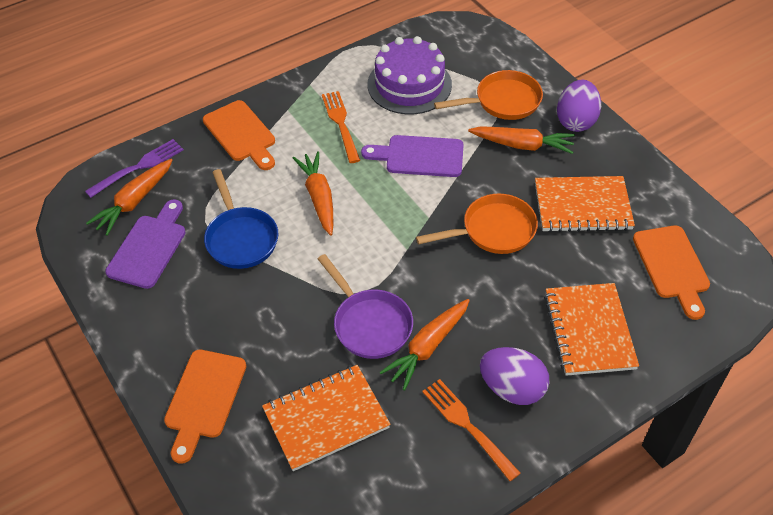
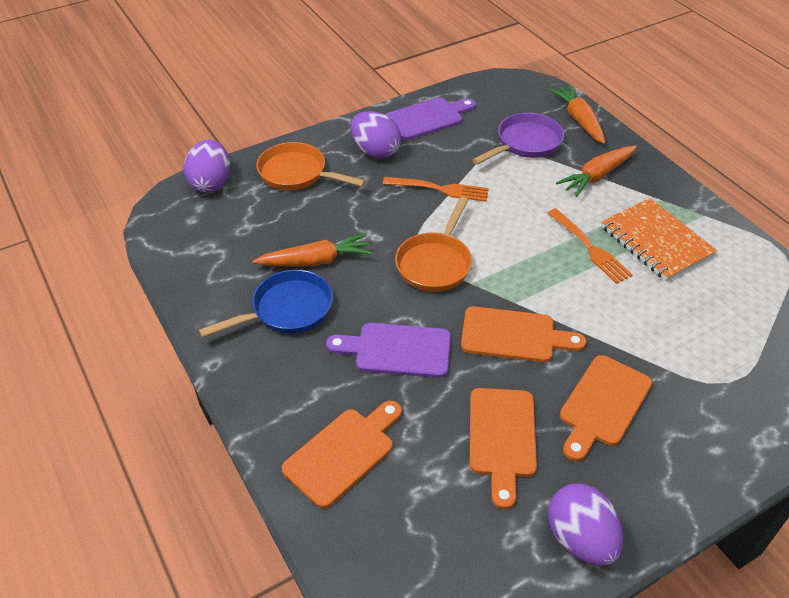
orange carrot: [86,159,173,236] [293,151,333,236] [379,299,470,391] [468,126,575,154] = 4 -> [252,233,372,267] [549,85,605,144] [556,146,637,197] = 3
orange cutting board: [164,350,246,464] [203,100,275,170] [633,226,710,320] = 3 -> [281,401,402,508] [461,306,586,362] [470,388,537,509] [560,355,652,461] = 4
orange notebook: [262,365,391,471] [535,176,635,232] [544,283,639,376] = 3 -> [601,198,717,281] = 1
purple cake: [367,36,452,114] = 1 -> none = 0
purple egg: [480,347,549,405] [557,80,601,132] = 2 -> [184,140,230,193] [350,111,401,159] [548,483,624,566] = 3
purple fork: [85,139,184,198] = 1 -> none = 0

